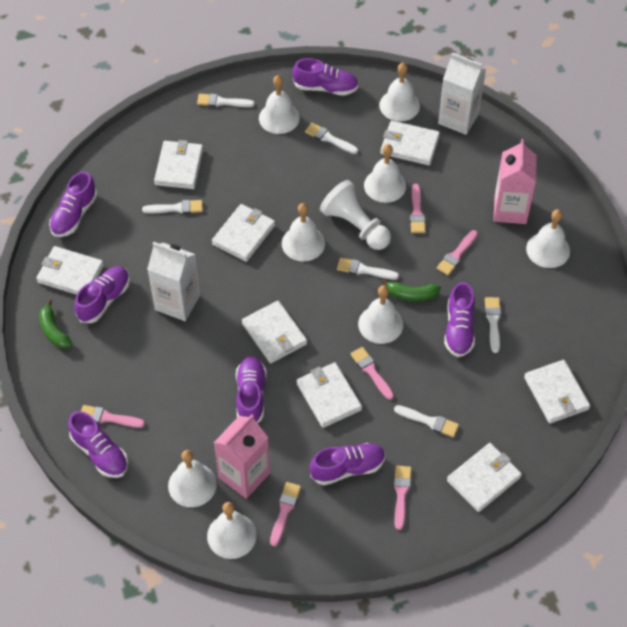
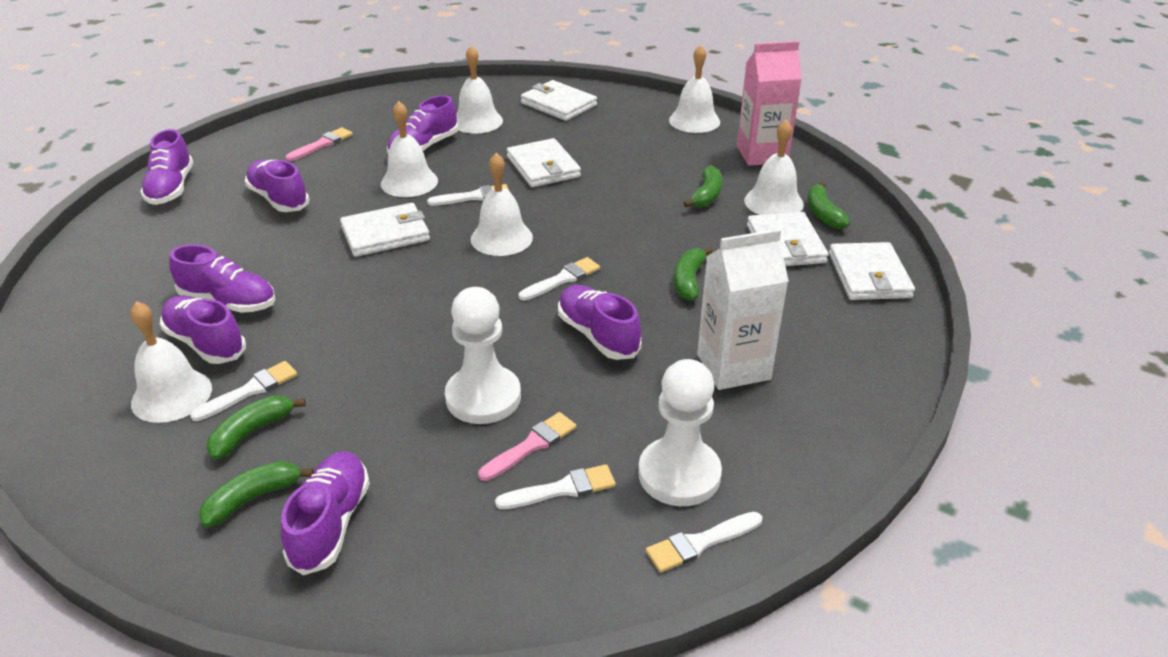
green banana: [39,299,72,348] [381,279,441,301] = 2 -> [199,461,314,527] [206,396,306,460] [674,247,713,301] [683,165,722,208] [807,182,850,229] = 5
pink brush: [81,405,145,428] [270,482,301,546] [350,347,394,400] [394,466,411,530] [410,184,426,233] [436,230,478,275] = 6 -> [286,127,353,161] [478,412,576,481] = 2
pink carton: [214,414,270,499] [494,139,537,224] = 2 -> [737,41,802,166] = 1
white bell: [168,450,217,507] [207,502,257,559] [259,75,300,134] [282,203,325,261] [358,285,403,344] [364,144,406,203] [379,63,420,121] [526,210,570,268] = 8 -> [130,301,212,423] [381,101,438,197] [456,45,503,134] [471,153,533,256] [669,45,720,133] [744,120,804,215] = 6
white brush: [142,200,203,214] [197,94,255,107] [305,123,358,154] [337,258,399,280] [394,405,459,437] [485,297,501,353] = 6 -> [190,361,297,421] [427,184,510,206] [495,464,616,509] [519,257,600,301] [646,512,762,573] = 5
white carton: [147,242,200,321] [438,53,486,135] = 2 -> [697,229,789,390] = 1
white pawn: [320,180,391,250] = 1 -> [445,287,521,424] [638,359,722,506] = 2
white wallet: [36,246,104,295] [154,140,203,189] [212,204,275,262] [242,301,307,363] [296,362,362,428] [380,121,440,165] [447,443,522,512] [524,360,590,424] = 8 -> [340,203,430,257] [507,138,581,187] [521,80,597,121] [747,212,829,266] [829,242,915,300] = 5

